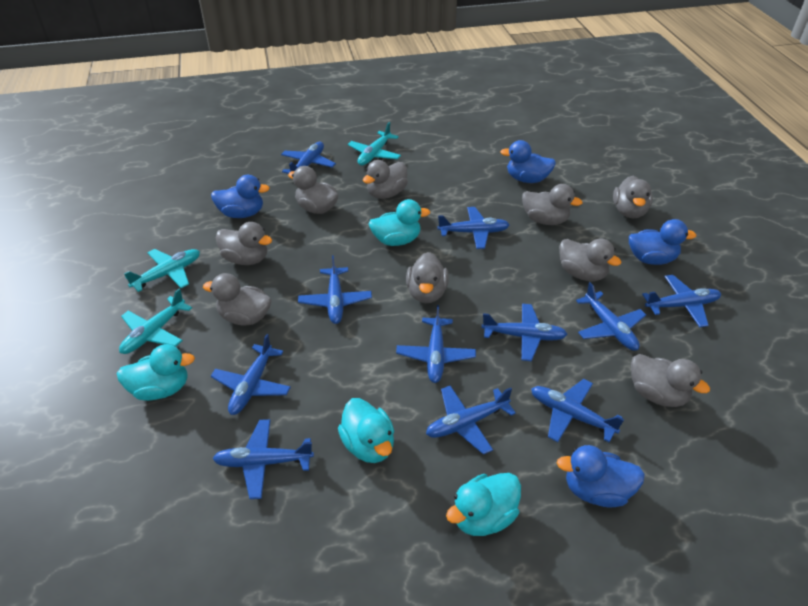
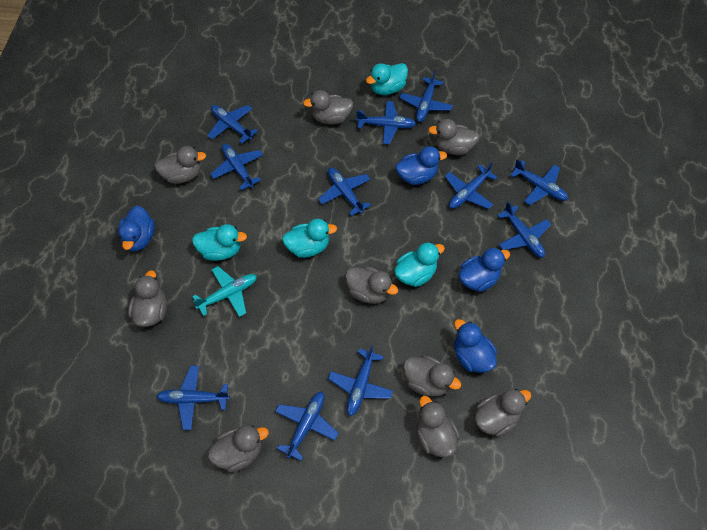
turquoise plane: [119,288,192,354] [124,249,200,292] [348,122,401,166] = 3 -> [192,266,257,317] = 1

